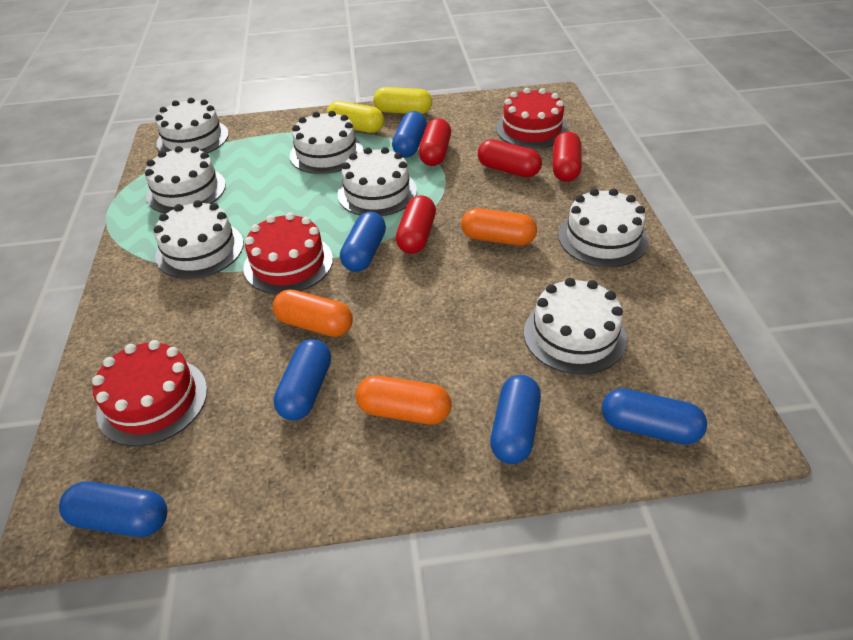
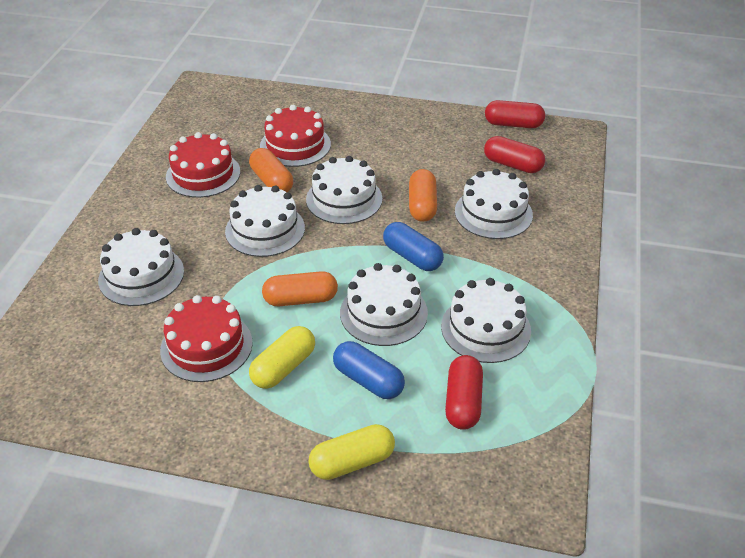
blue capsule: [59,481,168,537] [273,339,331,421] [340,212,386,272] [392,111,427,158] [490,375,541,464] [602,388,707,445] = 6 -> [333,341,405,399] [383,222,444,271] = 2
red capsule: [396,195,436,254] [419,118,451,166] [478,139,542,177] [553,131,582,182] = 4 -> [445,355,483,430] [484,136,545,173] [485,100,545,128] = 3
white cake: [145,146,226,214] [154,200,244,279] [155,98,229,153] [290,111,363,174] [338,147,417,216] [524,278,627,375] [558,188,648,267] = 7 -> [98,228,184,306] [225,185,305,257] [306,156,382,224] [340,263,428,346] [441,278,531,363] [455,169,533,239] = 6

